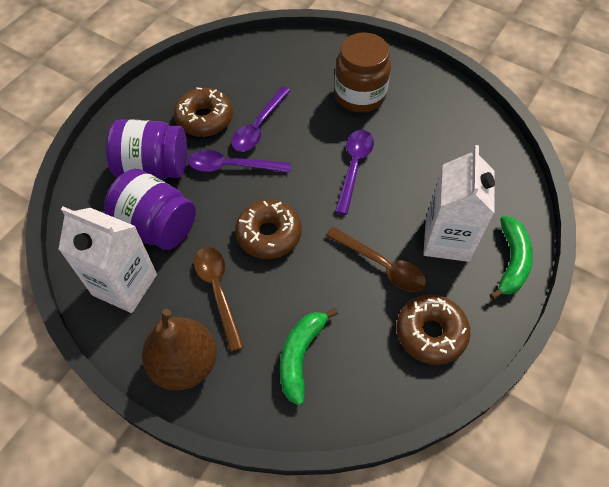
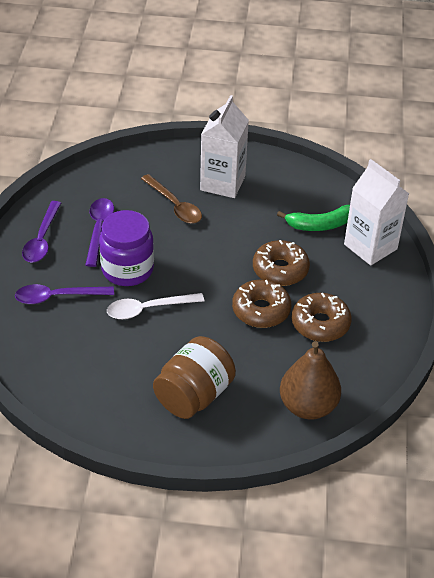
brown spoon: [194,247,244,352] [326,227,426,292] = 2 -> [141,174,202,224] = 1
green banana: [280,308,338,406] [490,216,533,300] = 2 -> [277,205,350,231] = 1
purple jar: [104,169,196,250] [106,119,187,180] = 2 -> [99,210,154,286] = 1
white spoon: none = 0 -> [107,293,204,319] = 1

